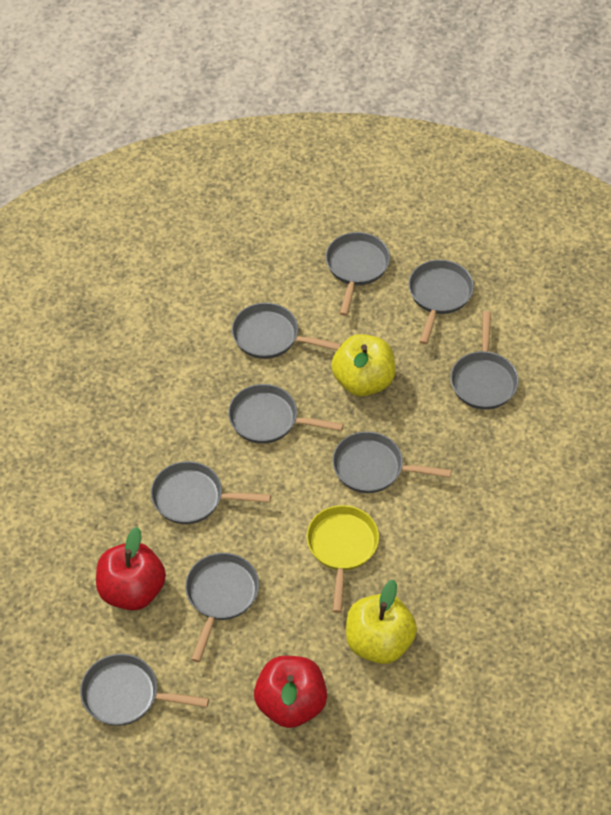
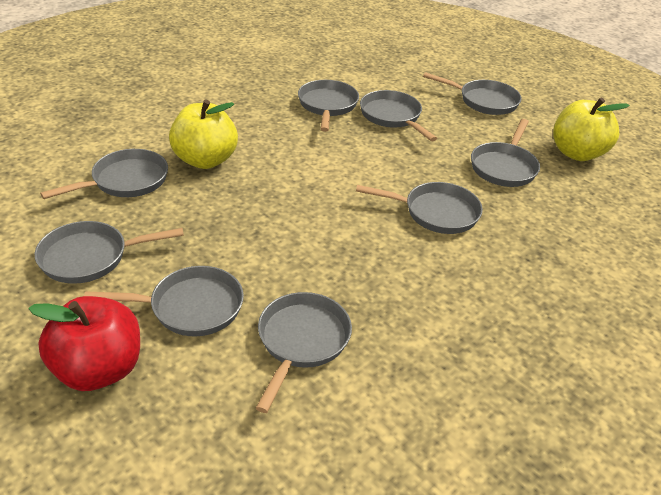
red apple: [96,527,166,611] [254,656,327,728] = 2 -> [28,296,140,391] = 1
yellow pan: [307,505,379,613] = 1 -> none = 0

